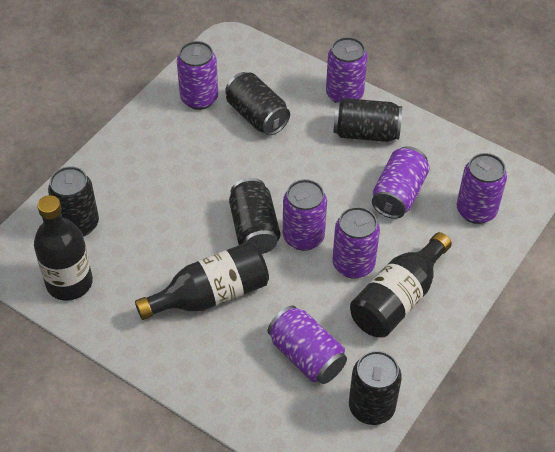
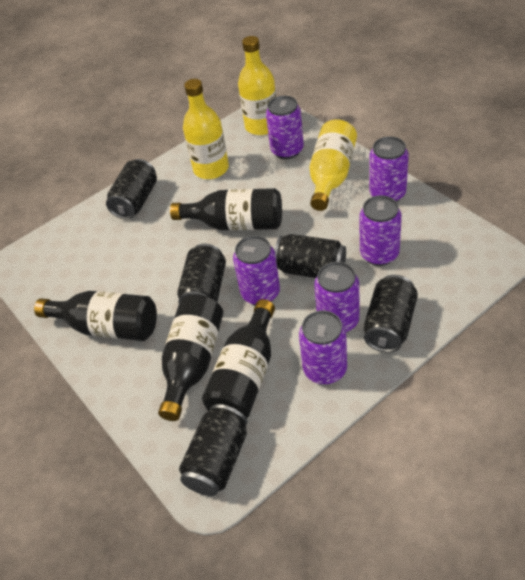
black bottle: [34,195,93,301] [135,242,269,320] [350,232,452,338] = 3 -> [34,291,157,341] [158,294,223,421] [170,188,282,230] [202,299,275,418] = 4
purple can: [177,41,218,110] [268,305,347,384] [283,179,327,251] [326,37,367,103] [333,207,380,279] [372,146,430,219] [457,153,507,224] = 7 -> [233,236,280,305] [266,96,304,159] [299,310,347,384] [314,262,360,332] [360,195,402,266] [369,136,409,202] = 6
yellow bottle: none = 0 -> [183,79,229,179] [238,36,276,135] [309,119,357,211] = 3

